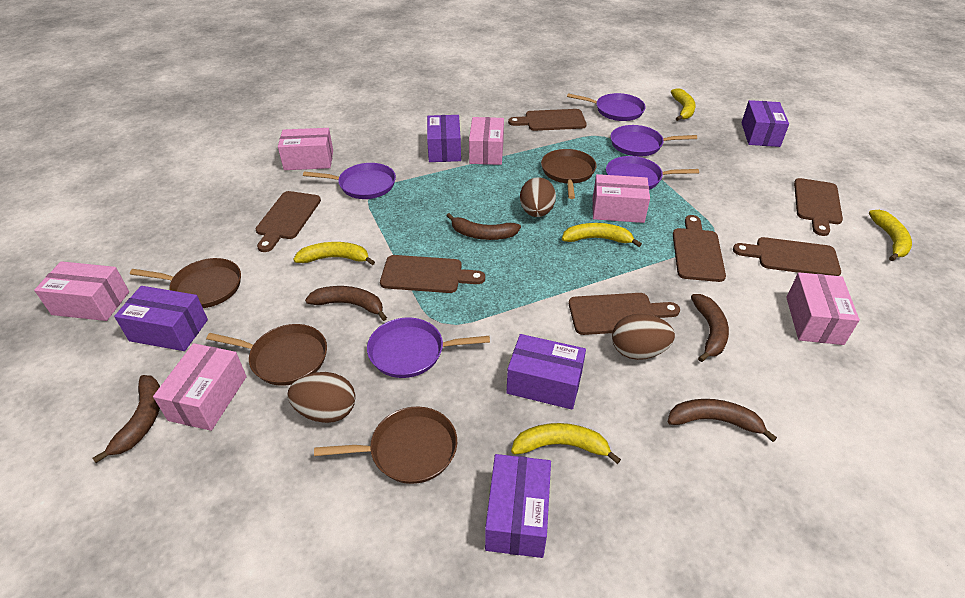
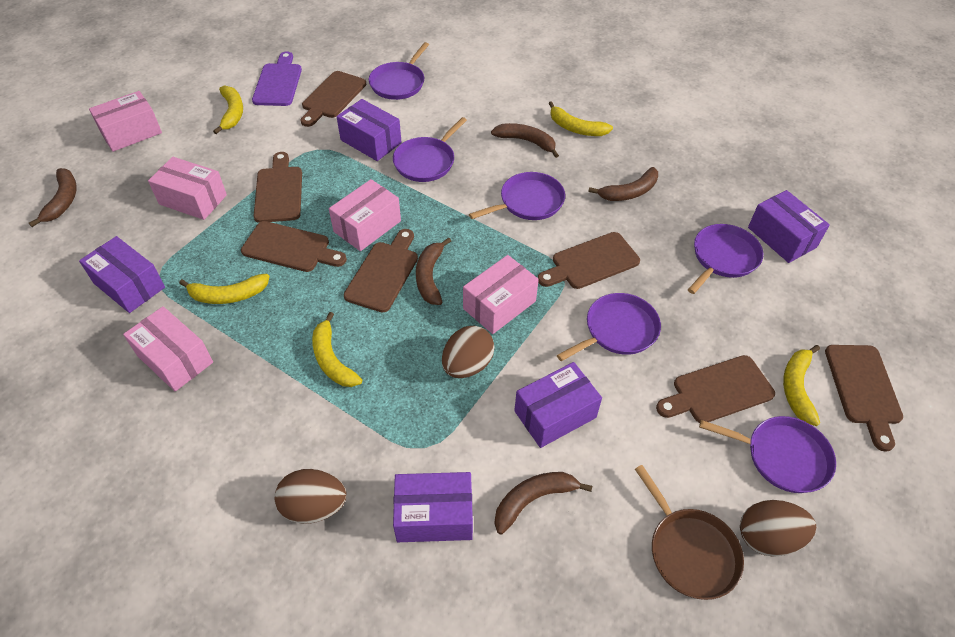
brown pan: [130,258,241,308] [206,324,327,386] [314,406,457,484] [541,149,596,199] = 4 -> [635,465,744,600] = 1
pink box: [34,261,129,321] [153,343,247,431] [278,128,333,170] [469,117,504,165] [592,174,650,223] [786,272,860,345] = 6 -> [89,91,162,152] [123,306,213,392] [148,157,227,220] [329,179,401,251] [463,255,539,334] = 5
purple cutting board: none = 0 -> [252,51,302,106] = 1
purple pan: [303,163,396,199] [367,317,490,378] [567,93,646,121] [606,156,699,190] [610,125,697,156] = 5 -> [369,42,429,100] [393,117,467,182] [469,172,565,220] [557,293,661,361] [688,224,763,294] [699,416,836,493] = 6

